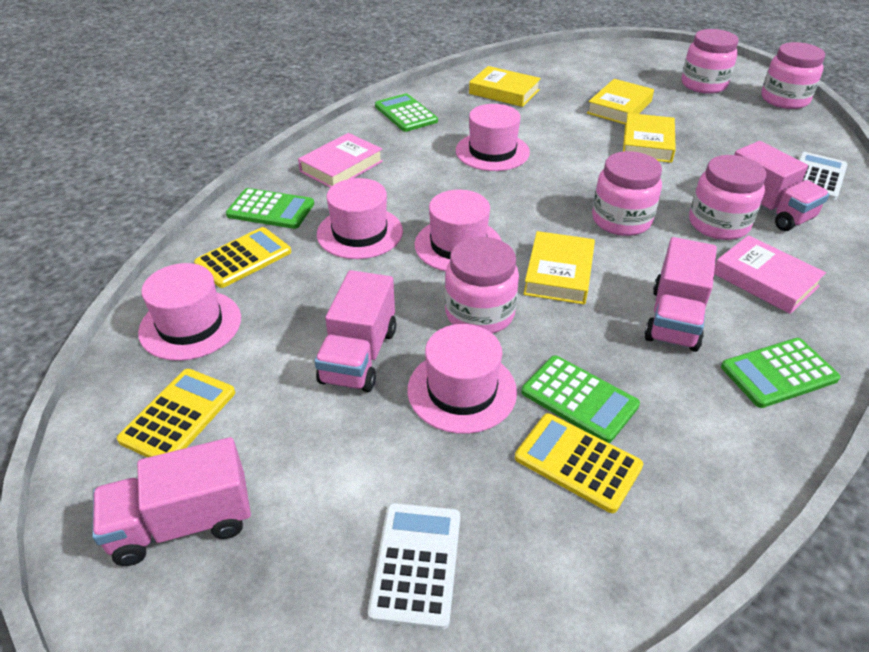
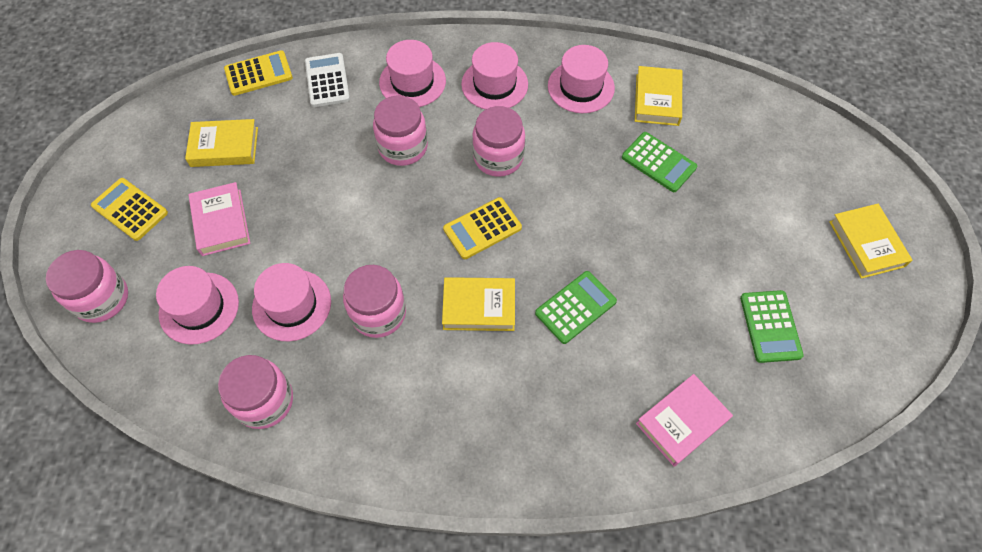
green calculator: [226,188,314,229] [375,93,438,132] [521,355,640,443] [721,338,841,408] = 4 -> [535,271,617,344] [622,132,697,192] [740,290,804,363] = 3
pink truck: [92,437,251,566] [314,270,396,392] [644,237,717,352] [734,141,830,231] = 4 -> none = 0
white calculator: [368,503,460,630] [799,152,848,200] = 2 -> [305,53,350,107] = 1

